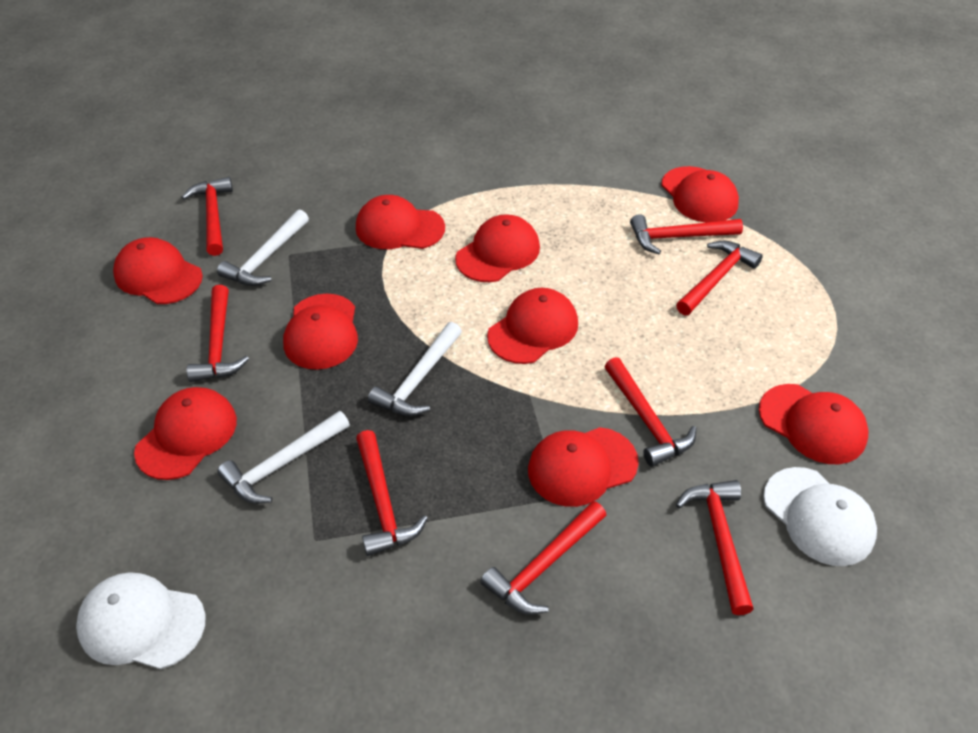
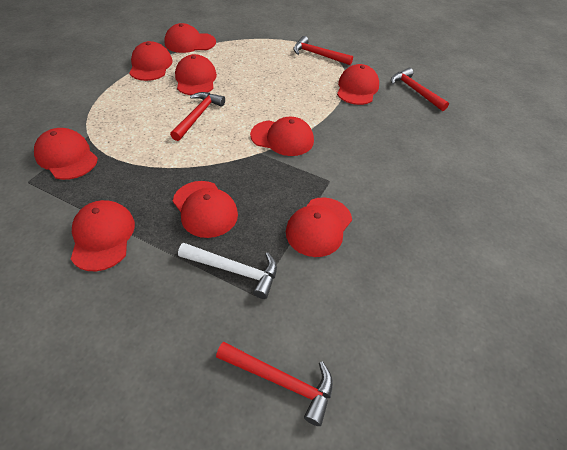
red hammer: [182,177,233,256] [187,285,249,382] [356,430,428,556] [480,501,607,615] [604,357,697,467] [630,214,743,254] [676,241,763,315] [676,480,754,615] = 8 -> [170,92,225,141] [216,342,333,426] [293,36,353,65] [391,68,449,111] = 4
white cap: [76,572,206,669] [763,467,877,566] = 2 -> none = 0
white hammer: [217,209,309,286] [217,411,350,504] [368,322,462,416] = 3 -> [178,243,277,299] = 1

